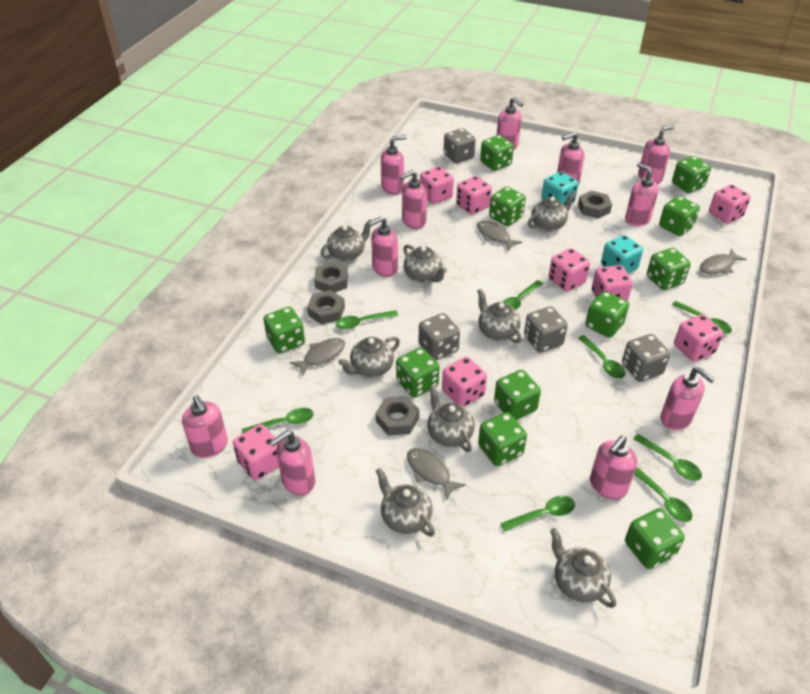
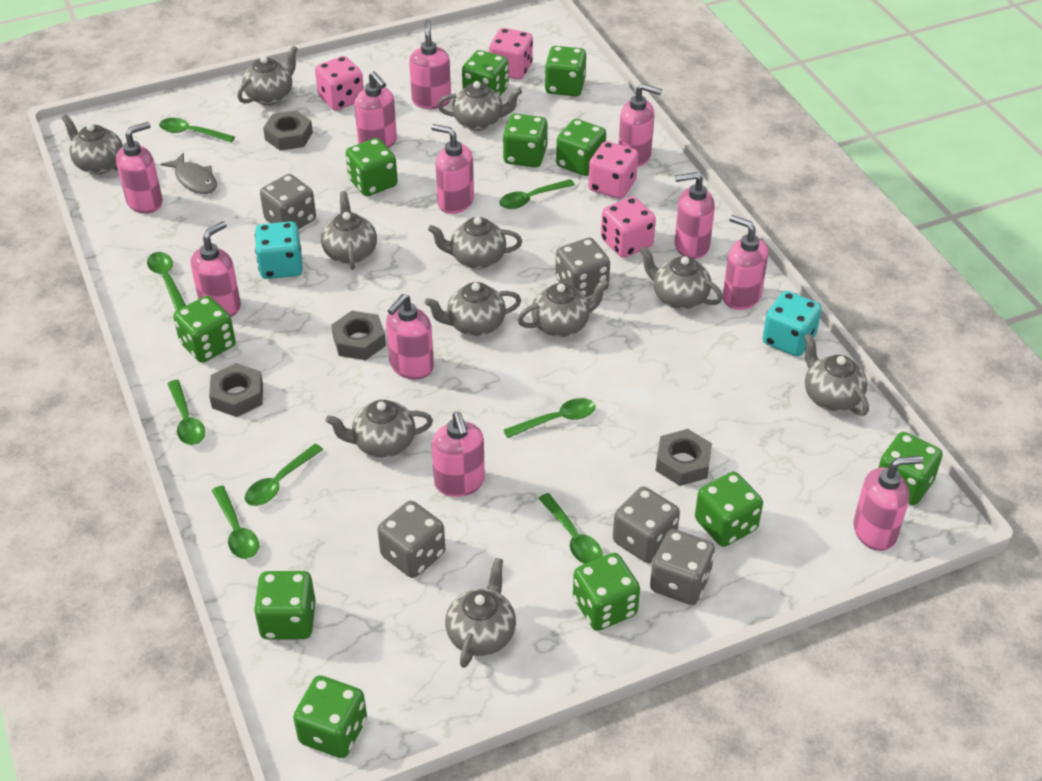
grey dice: [419,313,460,360] [444,128,476,163] [524,306,568,353] [622,334,670,382] = 4 -> [260,174,316,229] [377,501,445,578] [556,238,610,297] [613,487,680,563] [650,529,715,605] = 5
grey fish: [289,338,345,375] [407,448,466,500] [477,221,522,251] [700,248,747,274] = 4 -> [160,153,217,194] = 1
grey teapot: [320,219,372,261] [338,337,400,377] [376,468,435,537] [403,245,447,283] [427,385,475,452] [477,289,521,343] [528,192,576,232] [550,528,616,608] = 8 -> [61,115,123,174] [237,46,298,105] [321,191,377,270] [326,400,433,458] [425,282,521,336] [428,217,522,269] [438,81,522,131] [445,558,516,668] [518,279,609,337] [640,246,723,310] [804,333,869,416] = 11
pink dice: [233,424,279,480] [420,166,454,204] [442,357,487,407] [456,176,492,215] [549,248,590,292] [592,265,633,301] [674,314,723,362] [709,184,751,224] = 8 -> [315,56,364,111] [489,28,533,79] [588,141,638,199] [601,196,656,258] = 4

